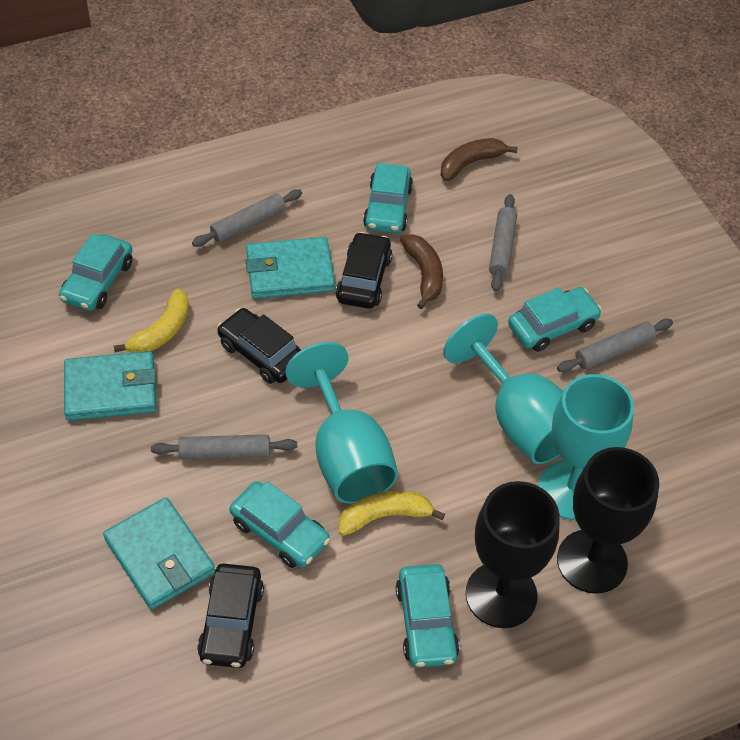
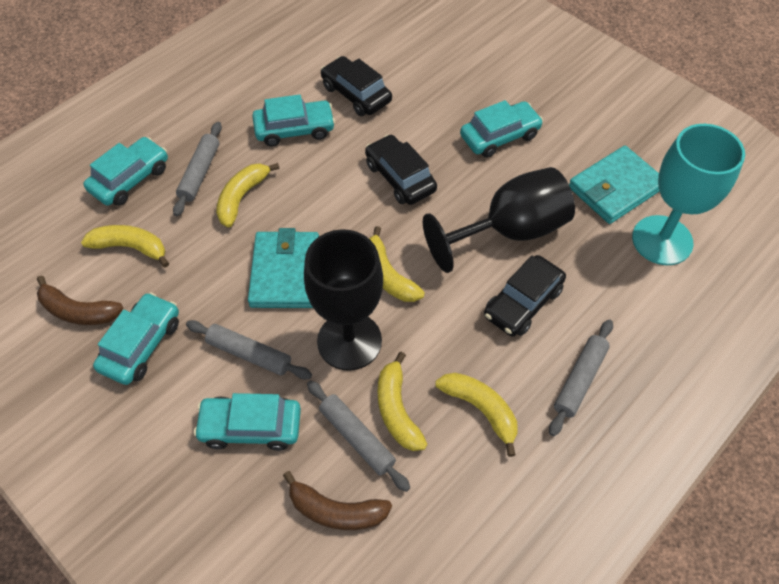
turquoise goblet: [285,342,398,504] [443,313,563,464] [538,374,634,520] = 3 -> [632,124,745,265] = 1
turquoise wallet: [64,351,157,421] [103,497,215,610] [246,237,335,299] = 3 -> [248,228,319,308] [569,146,660,224] = 2
yellow banana: [114,289,189,353] [338,491,445,536] = 2 -> [81,225,169,268] [216,163,280,227] [369,226,425,302] [378,352,427,451] [435,373,518,457] = 5

